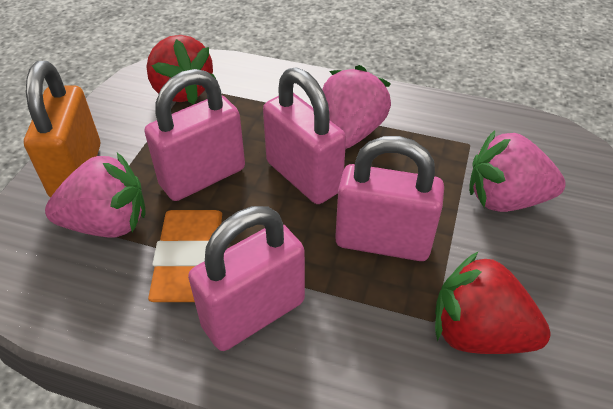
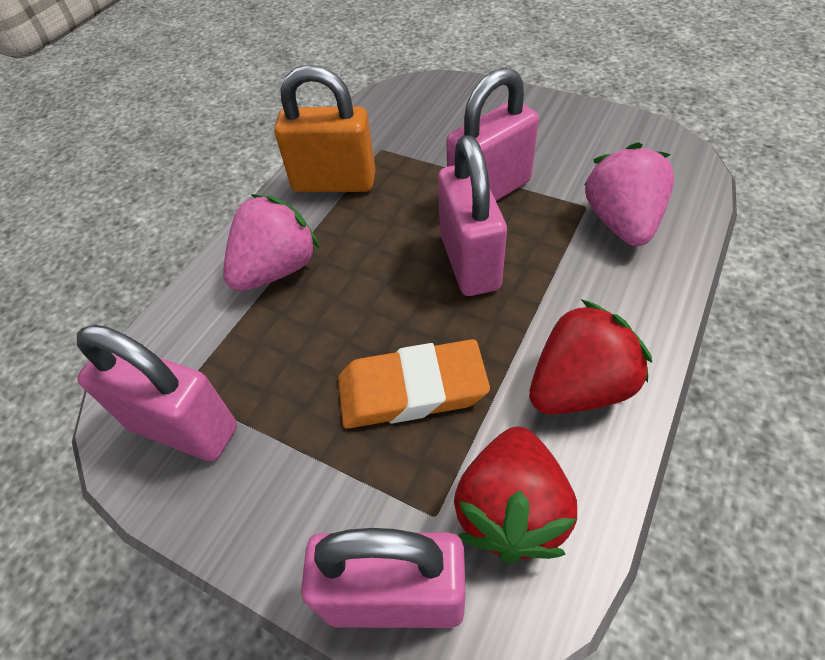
pink strawberry: [45,152,146,238] [322,65,391,149] [469,130,566,212] = 3 -> [223,194,320,291] [584,142,674,246] = 2

